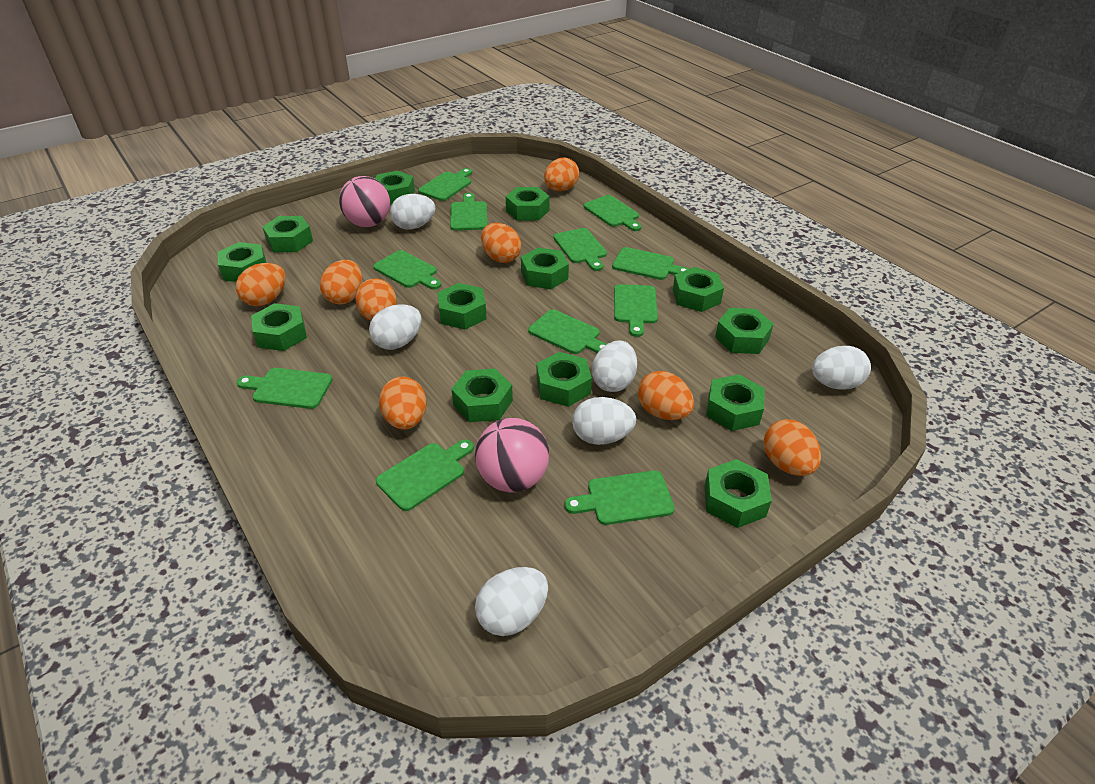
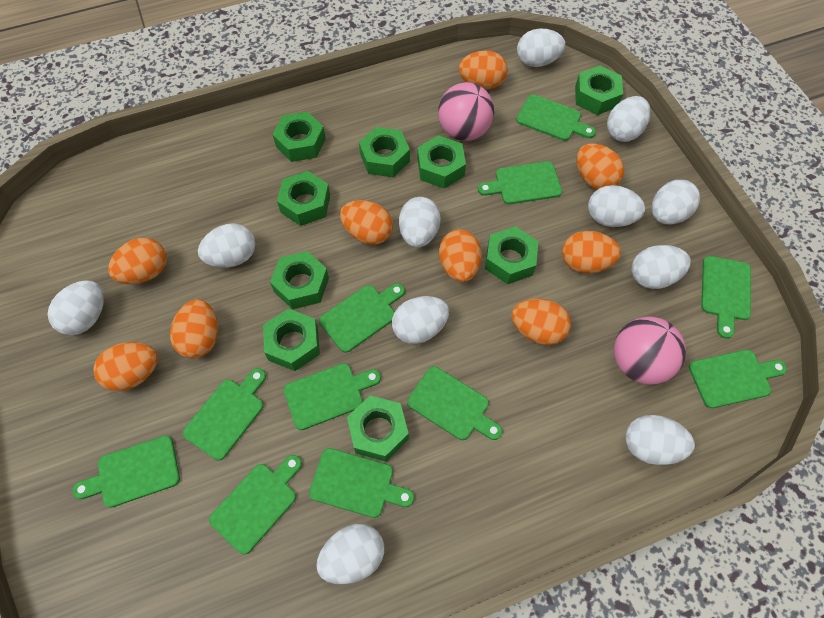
green nut: [217,242,266,282] [251,303,307,351] [262,216,313,252] [375,170,415,205] [437,283,487,329] [451,369,513,422] [506,187,550,221] [521,247,569,289] [536,352,592,407] [673,267,724,312] [705,459,772,528] [706,374,765,431] [715,308,774,354] = 13 -> [263,308,320,371] [270,251,329,310] [272,112,326,162] [277,171,330,226] [347,395,409,462] [359,127,410,177] [418,135,466,188] [485,226,538,284] [575,66,623,115] = 9
orange egg: [236,263,286,306] [320,260,362,304] [355,279,397,321] [379,377,427,430] [481,223,521,263] [544,158,579,191] [638,371,694,420] [764,419,821,476] = 8 -> [93,342,158,391] [108,238,167,284] [170,299,218,358] [340,200,393,245] [439,229,482,282] [459,51,508,90] [511,299,571,345] [562,231,621,273] [576,144,624,190] = 9
white egg: [369,304,422,350] [390,194,435,230] [475,567,548,636] [572,397,636,445] [592,341,637,392] [812,346,871,390] = 6 -> [48,280,104,335] [198,223,255,268] [316,524,384,584] [392,296,449,344] [399,197,441,248] [517,29,565,67] [588,185,645,227] [607,96,650,142] [625,415,695,465] [632,245,691,289] [651,180,700,224] = 11

